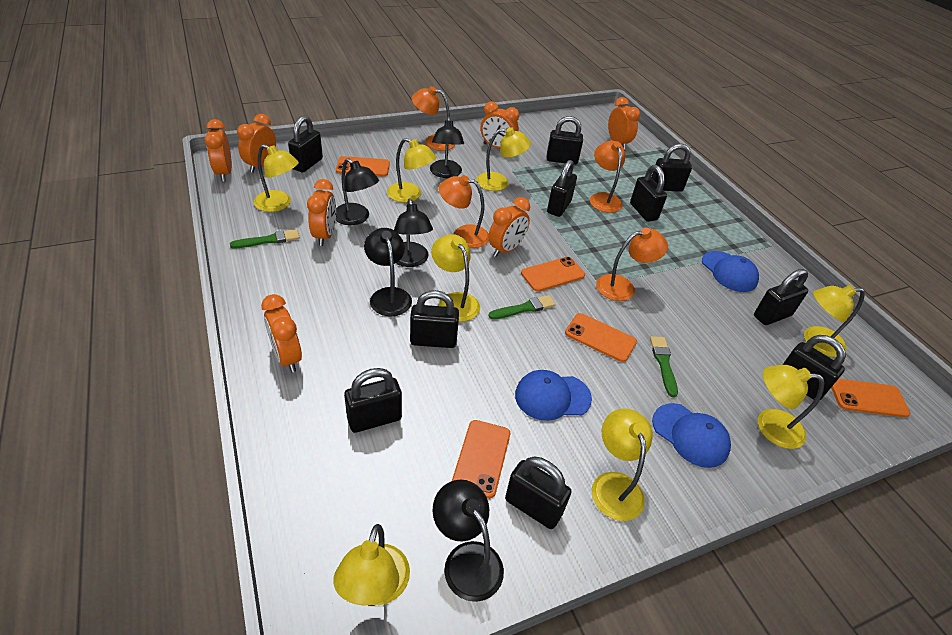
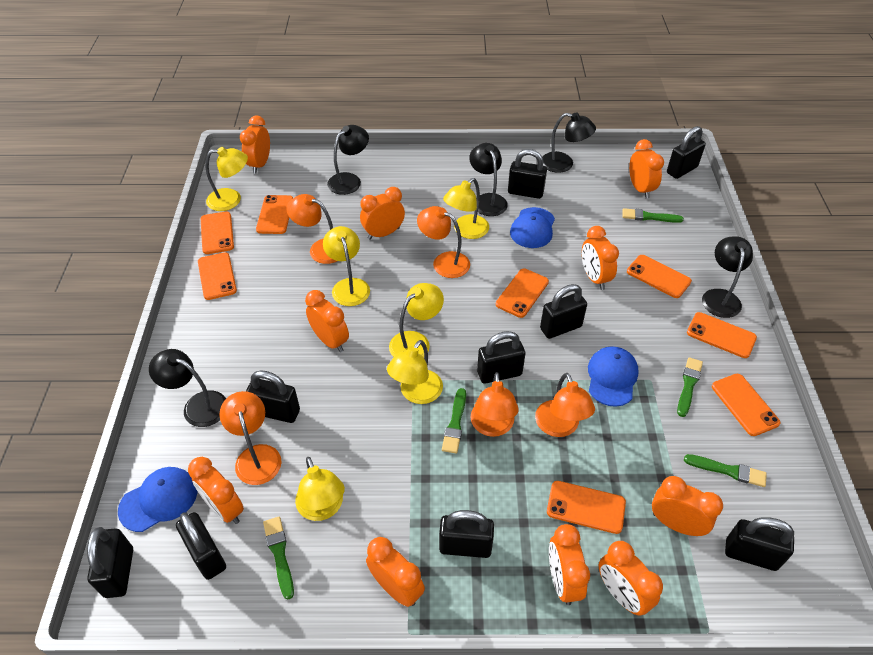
black padlock: [288,116,323,172] [344,368,402,433] [410,290,459,348] [505,456,571,529] [547,116,583,165] [547,160,577,217] [630,165,667,222] [651,144,692,192] [754,269,808,325] [783,335,846,400] = 10 -> [87,527,133,598] [176,512,226,580] [246,370,300,423] [439,510,494,558] [477,331,525,384] [508,149,547,199] [540,284,587,339] [667,126,706,179] [725,517,794,571] = 9
green brush: [230,229,300,248] [489,295,556,319] [650,336,678,397] = 3 -> [263,517,294,600] [442,388,466,453] [622,208,684,223] [677,357,703,417] [684,454,767,487] = 5
orange clock: [205,119,232,181] [237,114,276,173] [261,294,302,372] [307,179,336,246] [481,101,519,148] [488,197,530,257] [608,97,640,150] = 7 -> [188,457,244,524] [240,115,270,174] [305,290,349,352] [360,187,405,240] [366,537,425,607] [549,524,590,605] [582,226,619,290] [599,541,663,616] [629,139,664,199] [652,476,723,536] = 10
orange lamp: [412,86,455,151] [438,175,489,248] [590,141,625,213] [596,228,668,301] = 4 -> [219,391,282,485] [287,194,337,264] [417,206,470,278] [471,372,519,437] [535,373,595,437] = 5
orange phone: [336,156,390,177] [452,420,510,498] [521,257,585,292] [565,313,637,362] [831,379,910,417] = 5 -> [198,252,237,300] [201,212,234,254] [256,195,293,234] [496,269,549,318] [547,481,626,534] [627,255,692,298] [687,312,757,358] [712,374,780,436] = 8
yellow lamp: [254,144,299,212] [334,524,410,605] [387,138,436,202] [431,234,480,322] [476,127,531,191] [592,408,653,521] [758,365,824,449] [804,285,865,357] = 8 -> [205,147,248,211] [295,457,345,521] [323,226,370,306] [387,340,443,404] [389,283,444,358] [443,178,489,239] = 6

